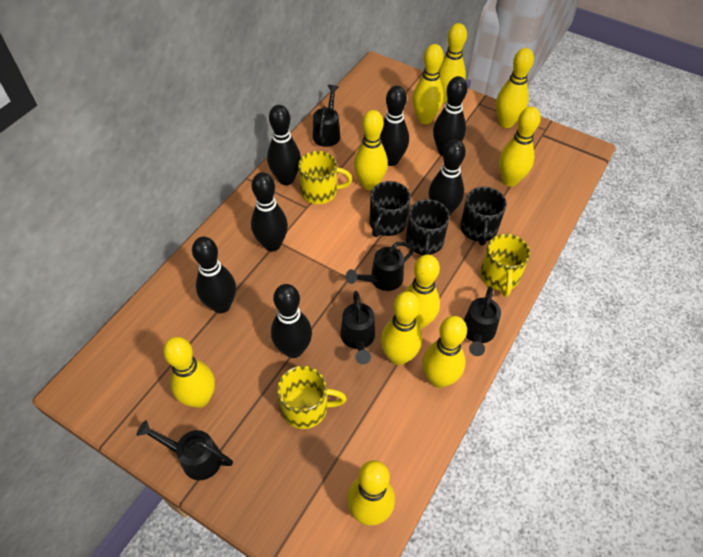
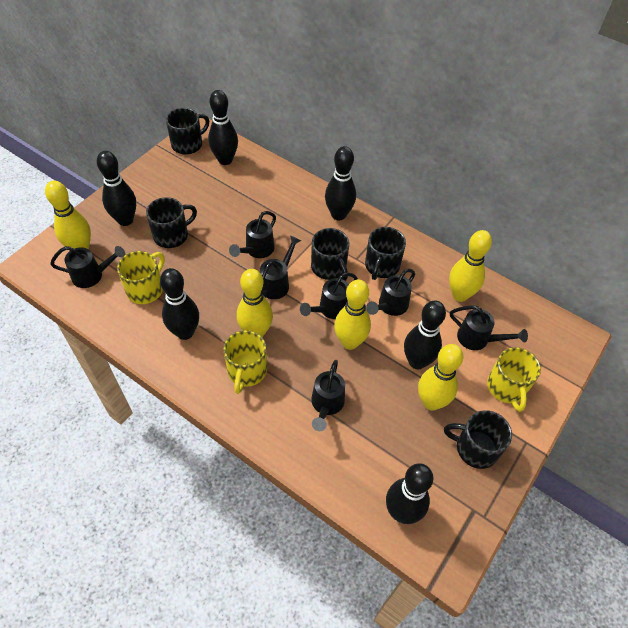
black bowling pin: [192,237,236,313] [251,172,288,251] [267,105,301,185] [271,284,312,358] [380,86,409,166] [429,139,466,215] [433,76,467,156] = 7 -> [97,151,136,226] [160,268,199,340] [208,90,238,165] [325,146,356,220] [386,463,433,524] [404,301,446,369] = 6
black mug: [369,181,411,237] [406,199,450,256] [460,187,507,246] = 3 -> [146,197,197,248] [166,108,209,155] [311,228,349,281] [365,227,406,280] [444,410,512,469] = 5
black watering can: [137,420,233,480] [313,85,340,147] [341,291,375,365] [346,242,414,291] [464,287,501,356] = 5 -> [50,246,125,288] [229,211,276,258] [260,235,301,299] [300,273,358,319] [311,360,345,431] [366,269,415,316] [450,305,528,350] = 7
yellow bowling pin: [163,337,215,408] [347,460,395,526] [354,110,388,190] [381,291,422,365] [404,254,440,330] [412,44,444,124] [422,316,467,388] [439,23,467,103] [496,48,534,128] [499,106,541,187] = 10 -> [45,181,91,249] [237,269,273,337] [334,279,371,350] [418,344,463,411] [449,230,492,302] = 5

